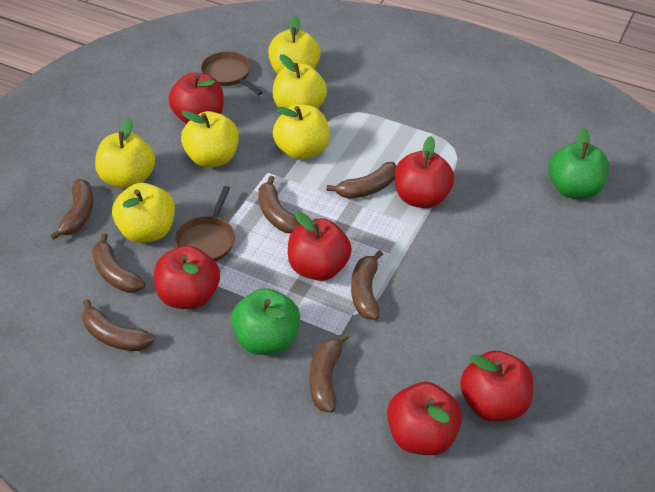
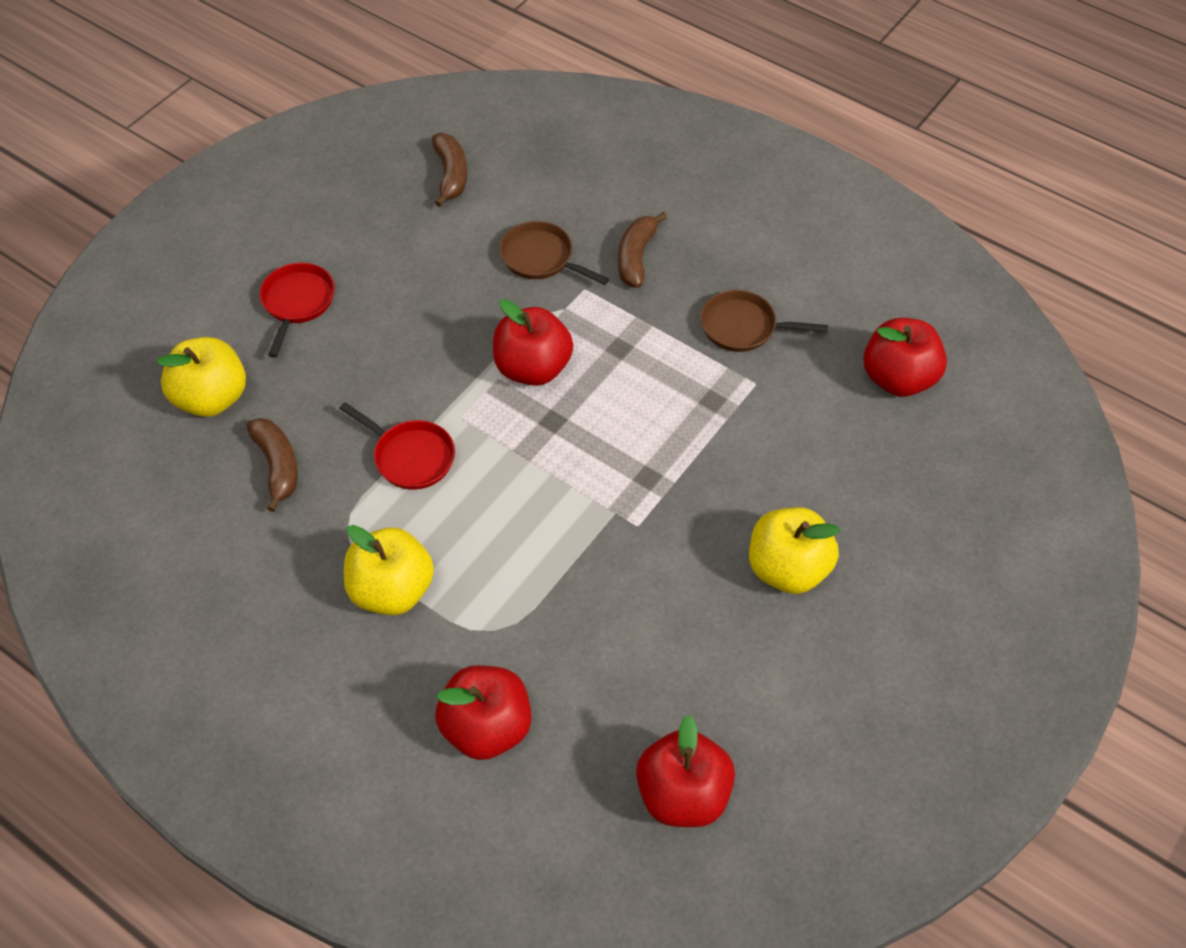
brown banana: [50,179,93,240] [82,299,155,351] [92,233,145,293] [258,176,300,234] [309,333,350,413] [326,162,396,199] [351,250,383,320] = 7 -> [246,418,298,512] [432,133,467,207] [618,212,667,288] = 3
green apple: [231,288,300,355] [549,127,610,199] = 2 -> none = 0
red apple: [154,245,220,309] [169,72,224,124] [288,211,352,281] [387,382,462,455] [395,136,454,208] [460,351,533,421] = 6 -> [435,665,531,760] [493,299,573,386] [636,715,735,827] [863,318,947,397] = 4
red pan: none = 0 -> [260,263,335,358] [339,402,455,490] = 2
yellow apple: [95,117,155,189] [112,183,175,243] [181,110,239,167] [268,15,320,74] [273,54,327,109] [273,104,330,160] = 6 -> [156,337,246,417] [344,525,434,615] [749,507,840,594] = 3

